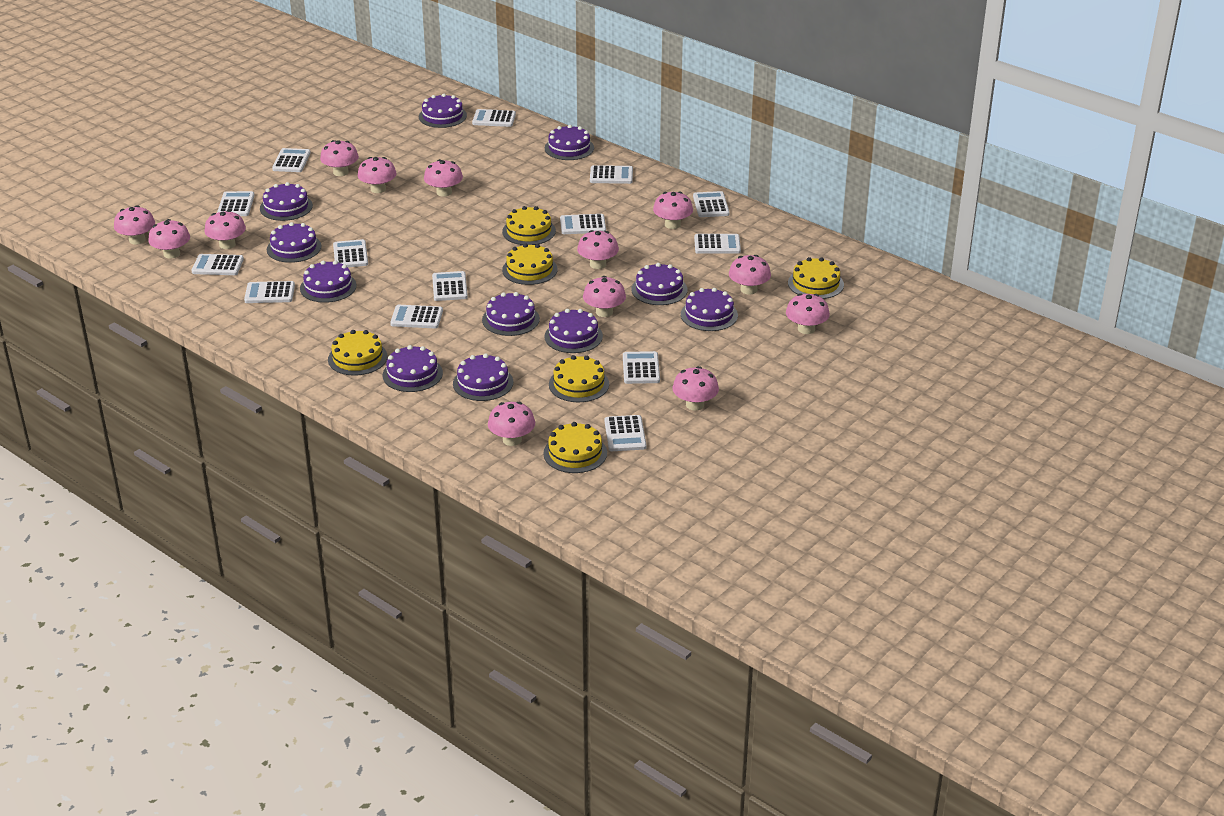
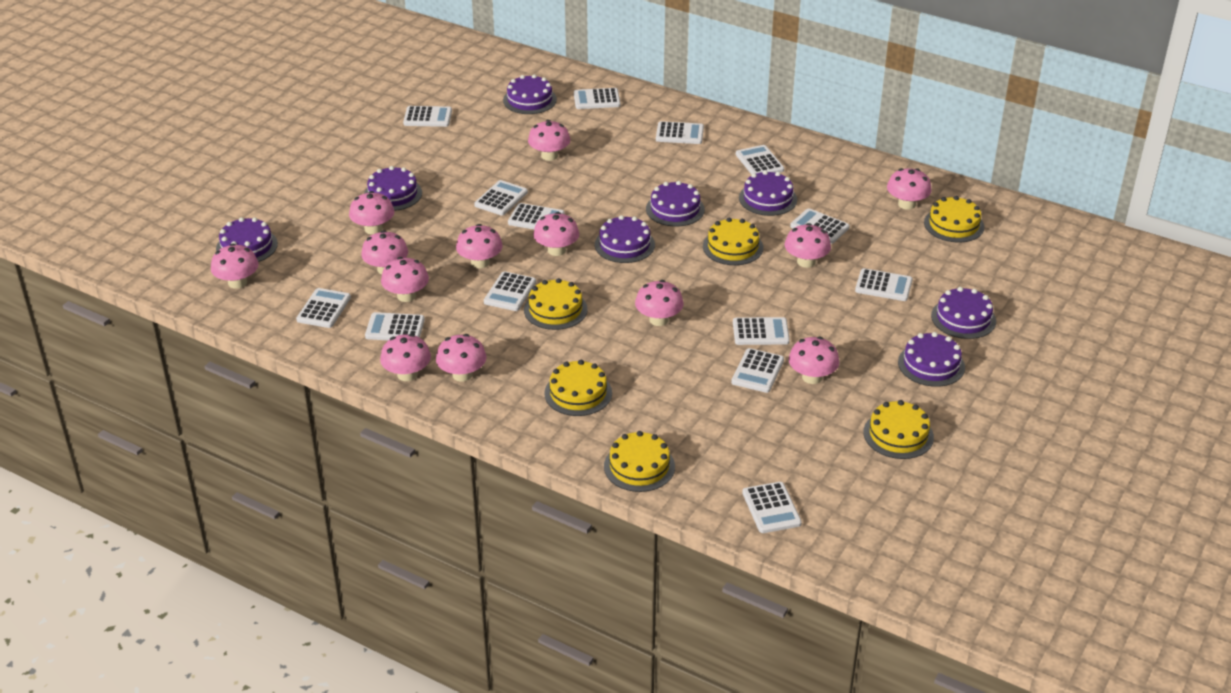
purple cake: [260,182,313,221] [267,222,321,263] [300,261,356,303] [383,345,443,392] [419,94,467,128] [453,354,513,401] [482,292,540,336] [544,309,603,353] [545,125,594,160] [631,263,687,305] [681,288,738,331] = 11 -> [216,217,278,262] [364,166,422,211] [503,74,557,114] [595,215,655,263] [646,181,705,226] [739,170,797,216] [898,332,965,387] [931,287,996,339] = 8

